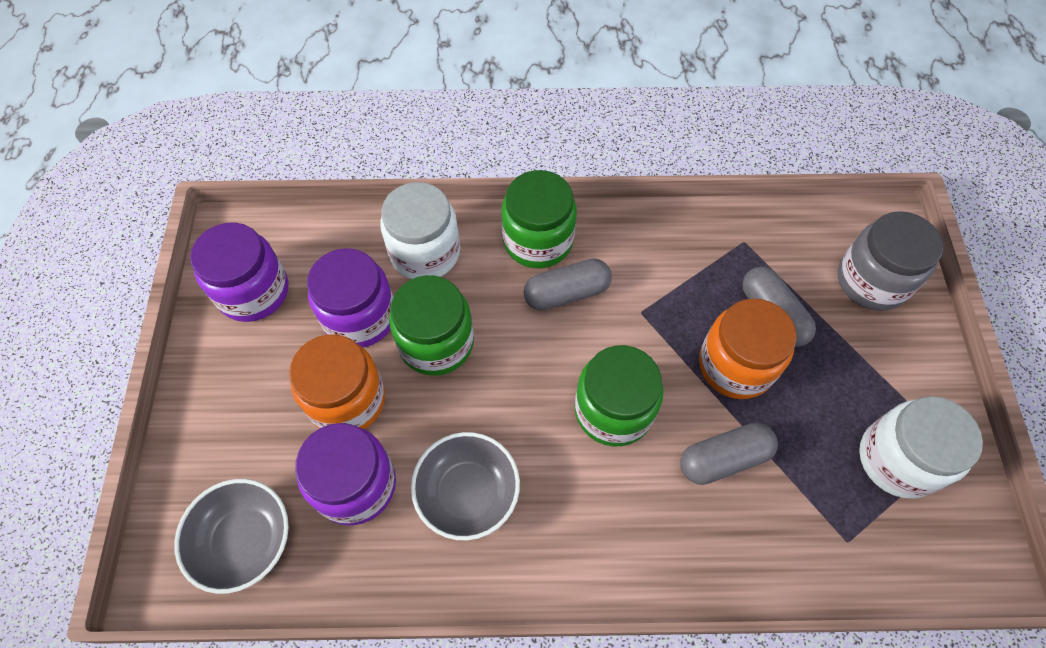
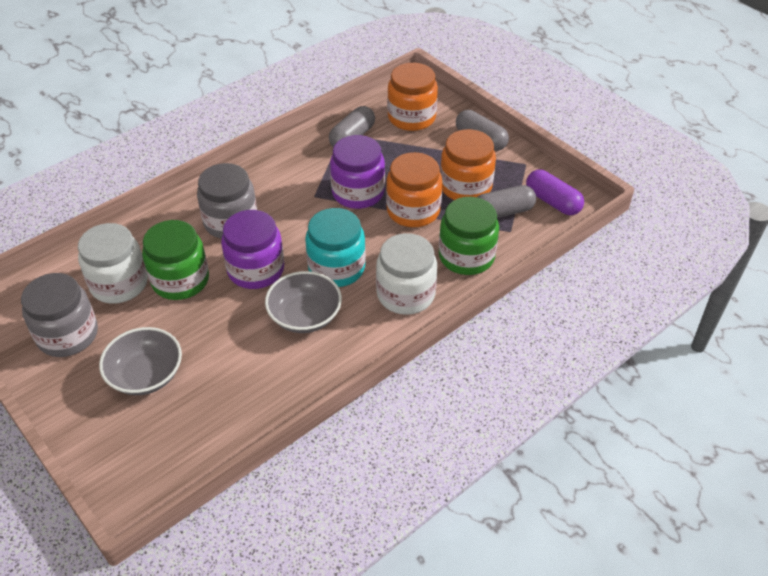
green jar: [389,275,474,376] [501,170,577,268] [575,345,664,447] = 3 -> [142,220,209,300] [439,197,499,275] = 2
grey jar: [838,211,943,311] = 1 -> [21,273,98,357] [197,163,257,239] = 2
orange jar: [289,334,385,429] [699,298,797,399] = 2 -> [386,152,442,227] [387,63,438,131] [440,129,496,200] = 3
purple capsule: none = 0 -> [526,170,584,215] = 1
purple jar: [190,222,288,322] [295,423,396,526] [307,248,394,348] = 3 -> [221,210,284,289] [330,135,385,209] = 2
turquoise jar: none = 0 -> [305,208,366,287] = 1

